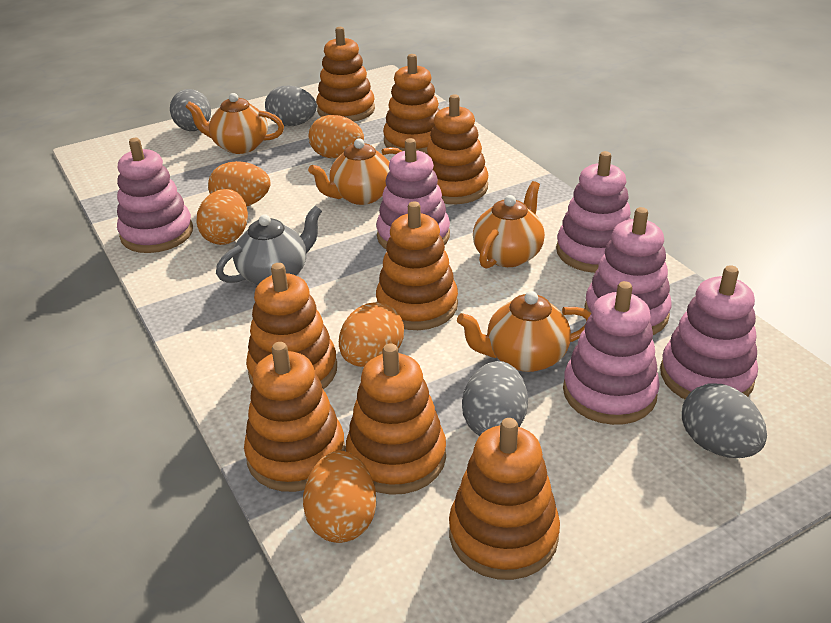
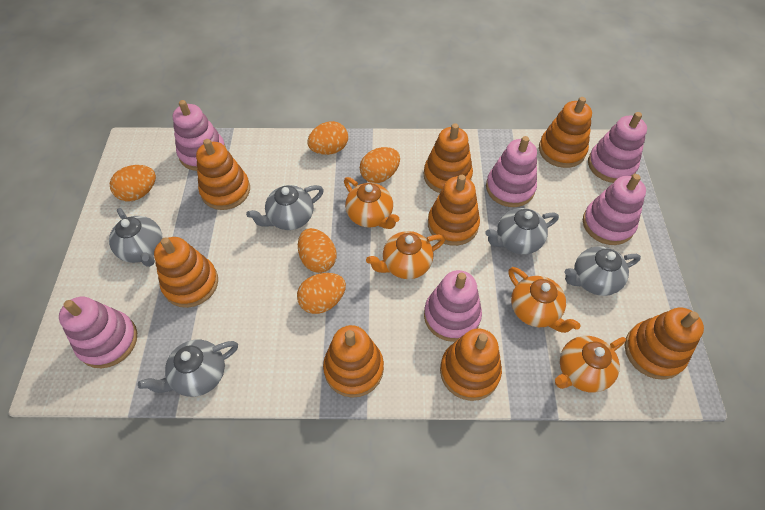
grey egg: [170,89,211,131] [265,86,317,126] [462,361,528,436] [682,384,767,458] = 4 -> none = 0
grey teapot: [216,206,322,285] = 1 -> [109,208,163,267] [138,340,238,397] [246,185,324,230] [486,208,559,254] [565,246,641,296] = 5

